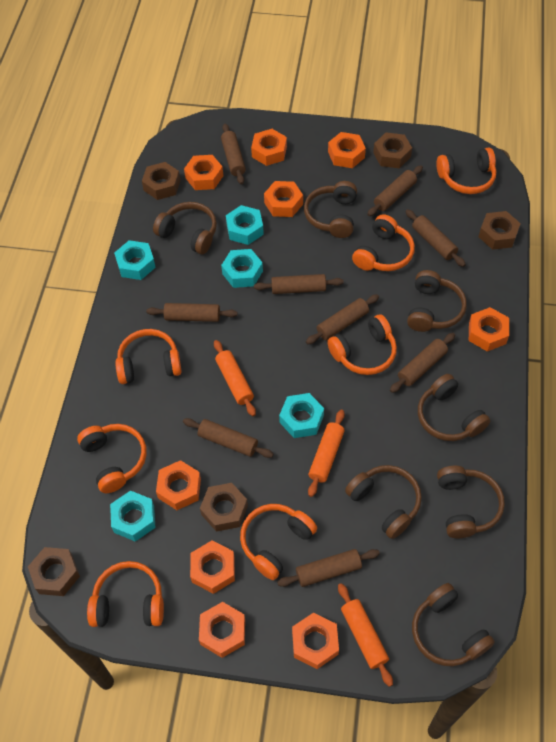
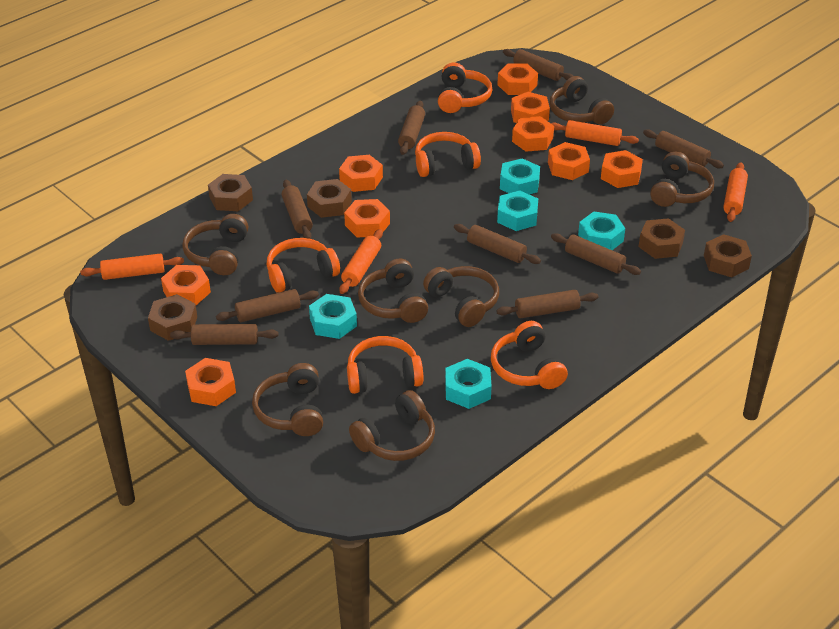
orange headphones: [77,424,146,493] [87,561,164,627] [115,329,182,384] [240,504,317,580] [327,315,397,375] [352,214,415,271] [436,147,496,194] = 7 -> [267,238,340,293] [347,336,424,394] [415,132,481,177] [438,62,492,113] [491,321,568,389] = 5
orange rolling pin: [214,340,256,416] [308,410,345,497] [338,583,393,687] = 3 -> [80,253,184,280] [339,229,383,294] [551,120,639,146] [723,162,748,222] = 4

